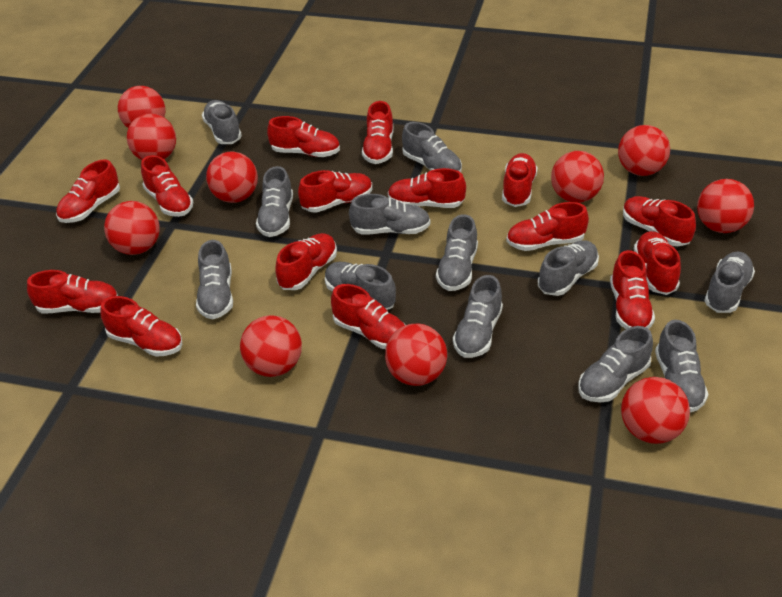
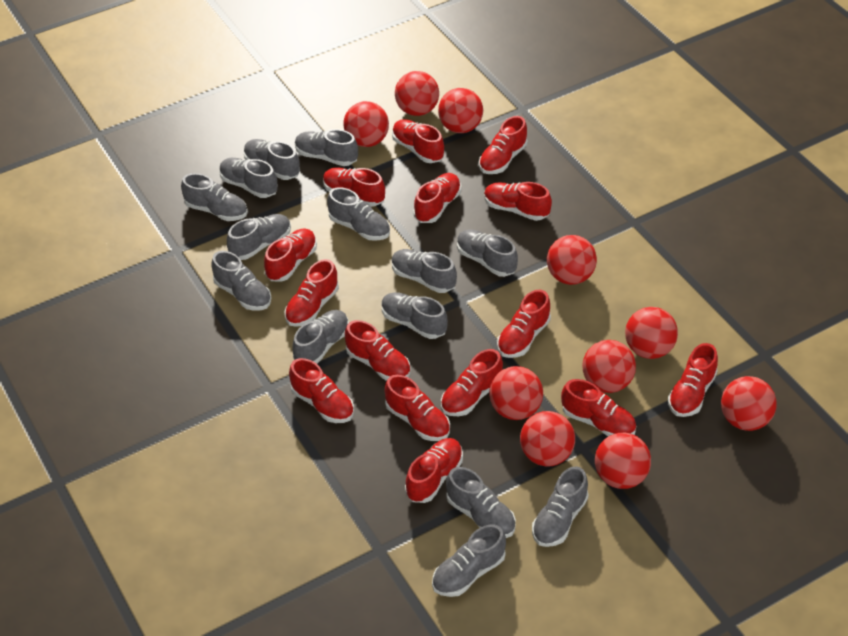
grey shoe: [196,240,233,319] [202,100,242,144] [256,166,293,237] [325,262,396,310] [349,194,431,234] [402,122,462,172] [436,214,478,291] [453,275,503,358] [538,240,599,296] [578,326,653,402] [655,320,708,413] [704,251,755,313] = 12 -> [181,173,248,221] [211,251,271,311] [219,158,278,198] [227,214,291,260] [244,139,300,180] [292,310,349,364] [295,129,358,166] [327,187,390,241] [381,292,448,339] [392,249,457,293] [432,524,506,597] [446,467,516,538] [457,229,518,277] [532,466,589,547] = 14

